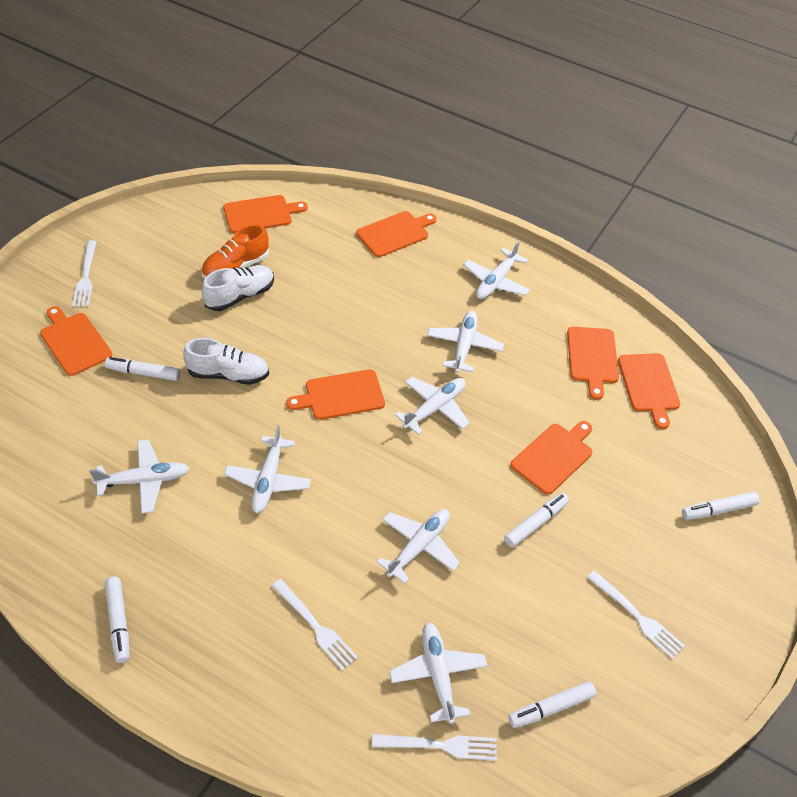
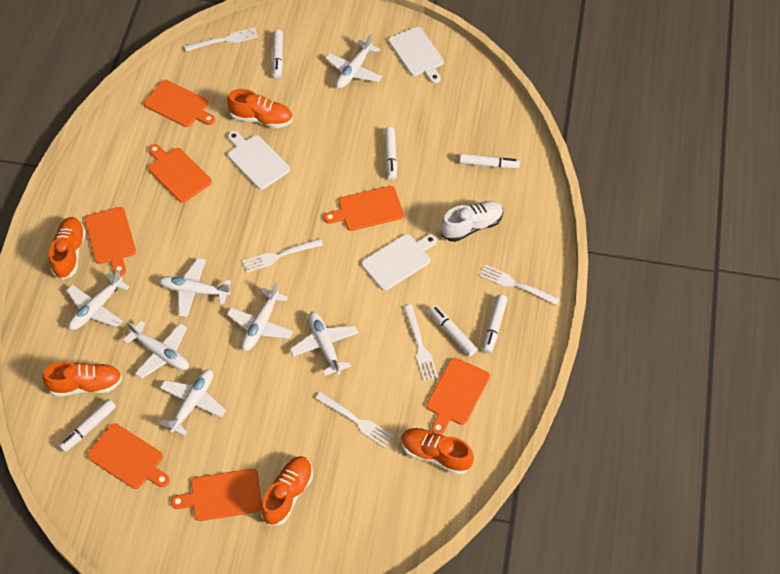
orange shoe: [201,224,269,279] = 1 -> [42,361,122,397] [49,217,86,280] [227,89,293,128] [261,456,313,526] [401,428,474,475] = 5
white cutting board: none = 0 -> [228,131,290,190] [361,234,437,291] [388,27,444,83] = 3
white fork: [72,240,97,307] [272,579,358,671] [372,734,497,761] [587,570,685,659] = 4 -> [184,28,258,51] [242,238,323,273] [315,392,393,448] [404,305,438,381] [479,265,560,305] = 5
white marker: [105,357,180,381] [105,577,130,663] [504,493,569,548] [508,681,596,728] [682,492,760,520] = 5 -> [58,399,116,452] [272,30,283,79] [384,127,397,180] [429,305,477,356] [460,153,520,169] [483,294,508,353] = 6
white shoe: [183,338,269,385] [202,265,274,311] = 2 -> [441,201,503,242] = 1

